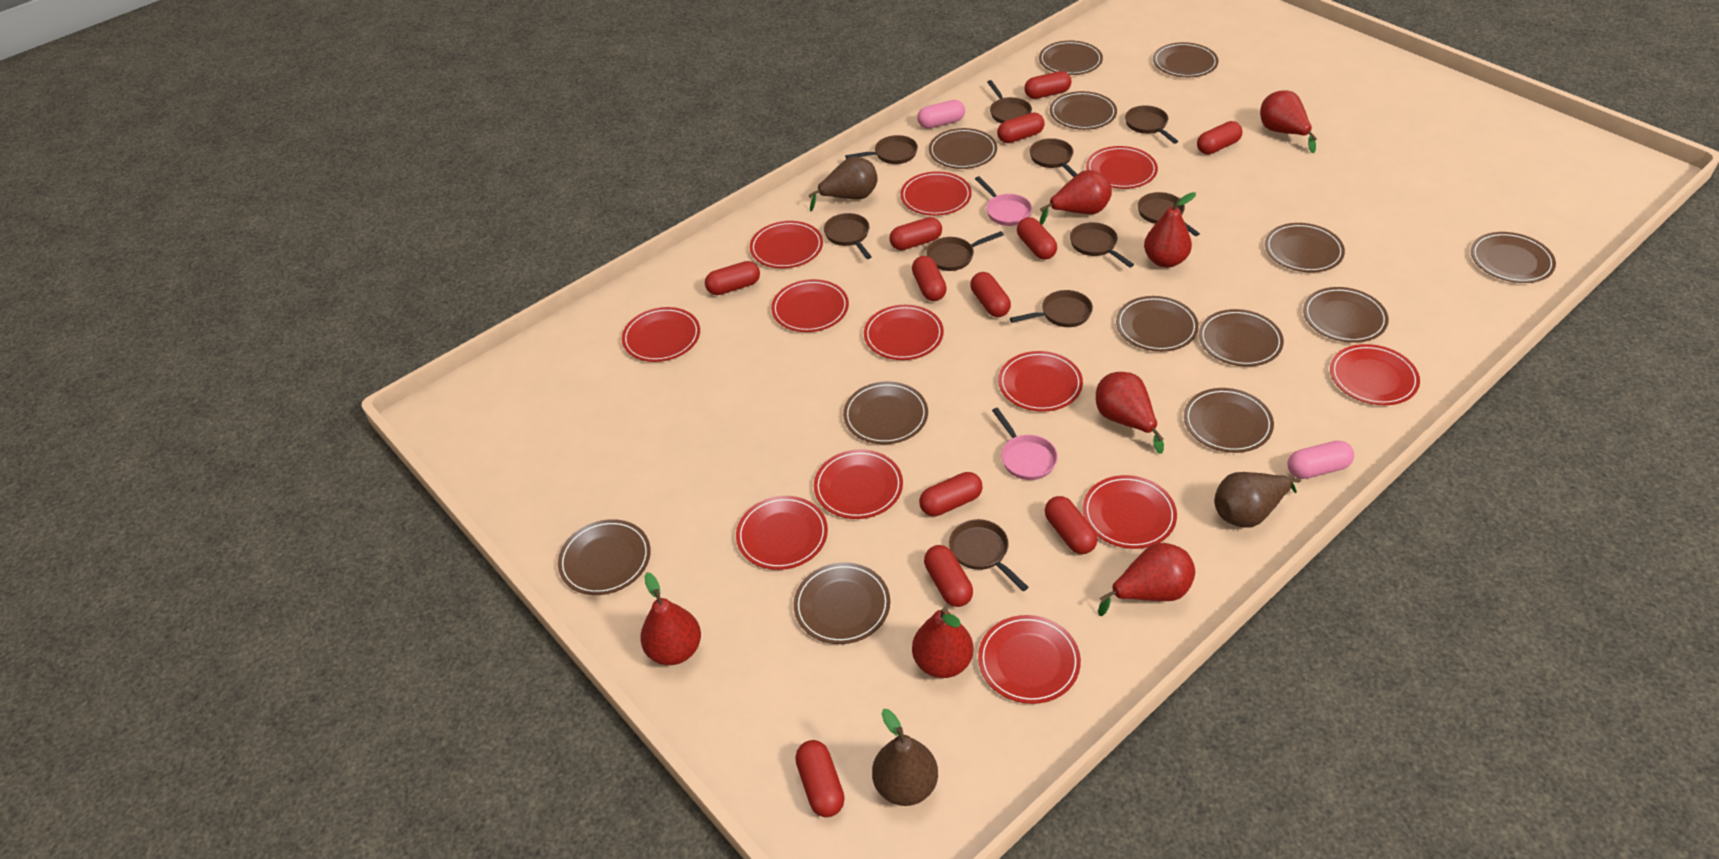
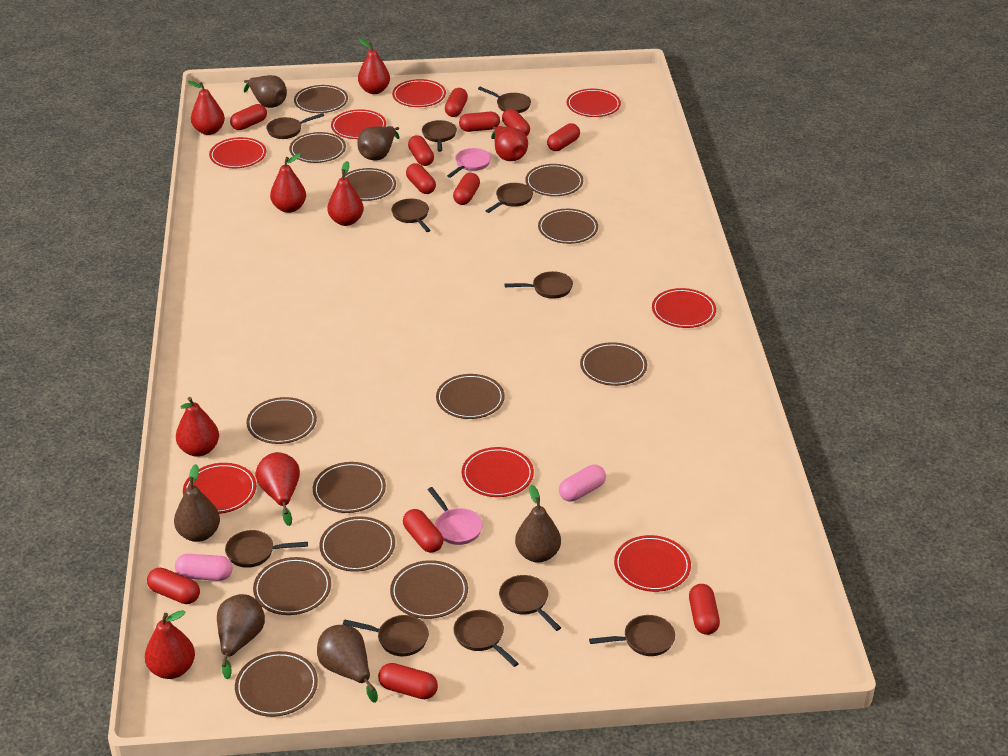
brown pan: [824,213,872,259] [845,135,918,164] [926,231,1004,271] [949,519,1029,591] [987,80,1032,123] [1010,290,1093,327] [1029,138,1077,177] [1070,222,1134,268] [1125,105,1178,144] [1138,192,1200,236] = 10 -> [225,530,308,568] [266,113,324,139] [343,615,429,656] [391,199,431,232] [422,120,457,152] [453,610,519,667] [478,87,531,113] [486,183,533,213] [499,575,561,631] [504,271,573,299] [589,615,675,656] = 11
brown pear: [808,156,878,212] [872,709,938,806] [1214,472,1301,528] = 3 -> [174,464,220,542] [217,594,265,680] [244,75,287,108] [317,625,378,702] [357,126,399,161] [515,485,561,563] = 6
red pear: [640,572,701,665] [912,607,973,678] [1039,170,1112,225] [1096,372,1164,454] [1098,543,1195,616] [1144,192,1196,268] [1260,90,1317,153] = 7 -> [145,610,195,679] [176,397,219,457] [187,81,225,135] [256,452,300,526] [270,154,306,213] [327,161,364,226] [358,39,390,94] [491,126,528,161] = 8
red plate: [622,307,700,362] [736,496,828,570] [750,221,823,269] [771,279,849,332] [814,450,903,519] [864,305,944,360] [900,171,972,216] [978,615,1081,704] [998,351,1083,412] [1083,475,1177,549] [1086,146,1158,189] [1330,344,1420,405] = 12 -> [183,463,256,514] [209,137,266,168] [331,109,386,139] [392,79,446,107] [462,447,534,497] [567,89,621,117] [614,535,691,592] [652,288,716,328] = 8

